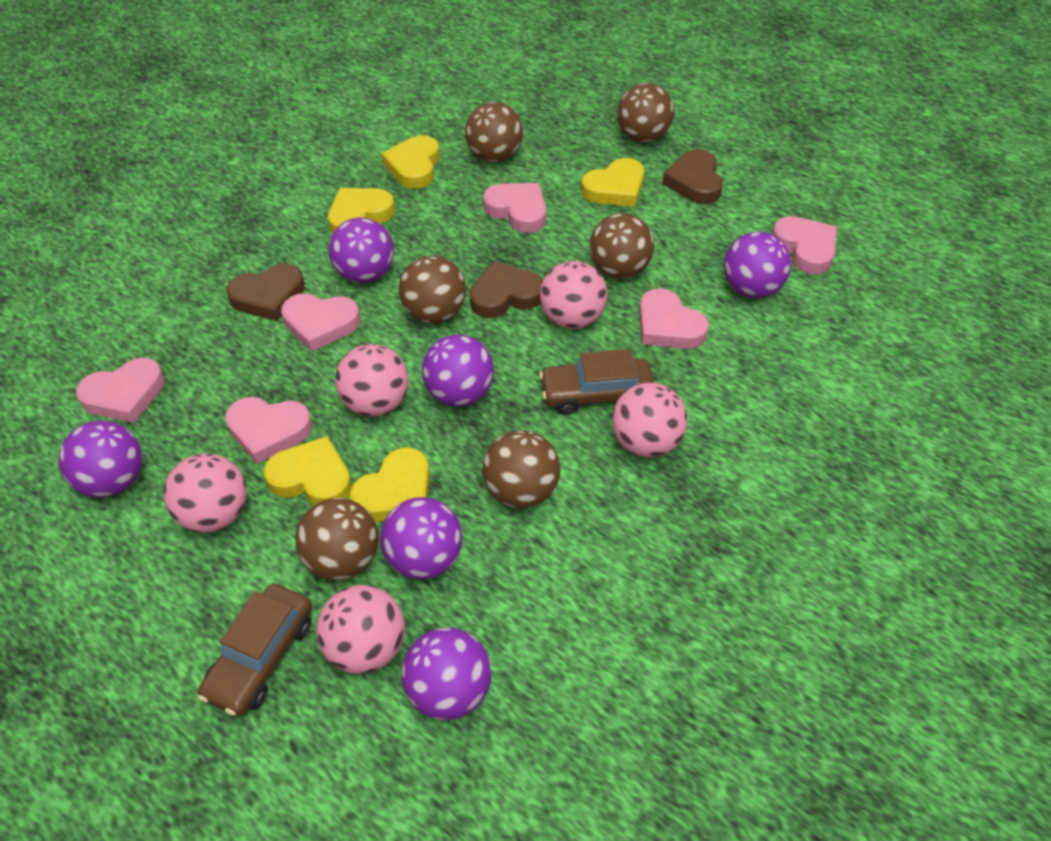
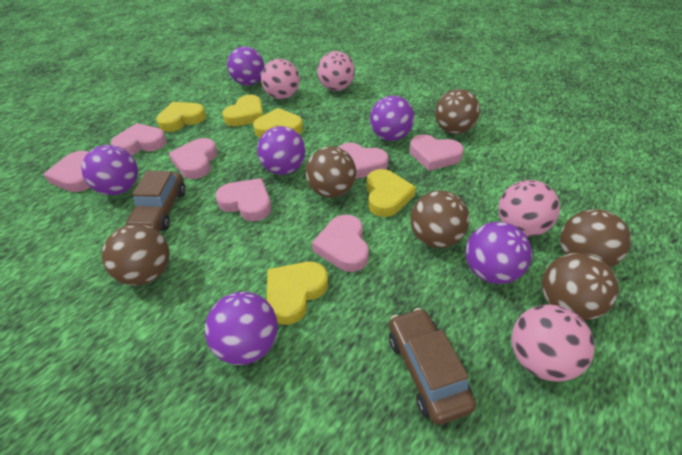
brown heart: [226,264,305,321] [469,261,543,318] [662,149,723,204] = 3 -> none = 0
pink ball: [164,453,247,533] [316,585,405,674] [335,344,409,417] [540,261,607,329] [612,383,687,458] = 5 -> [261,59,300,99] [318,51,355,91] [498,180,560,237] [511,304,595,382] = 4
pink heart: [76,358,165,423] [225,397,312,464] [281,293,360,352] [483,183,546,233] [639,288,709,349] [772,216,837,274] = 6 -> [43,151,90,192] [111,123,167,155] [169,138,217,179] [215,178,271,221] [312,215,369,272] [338,142,389,179] [410,134,464,171] = 7

